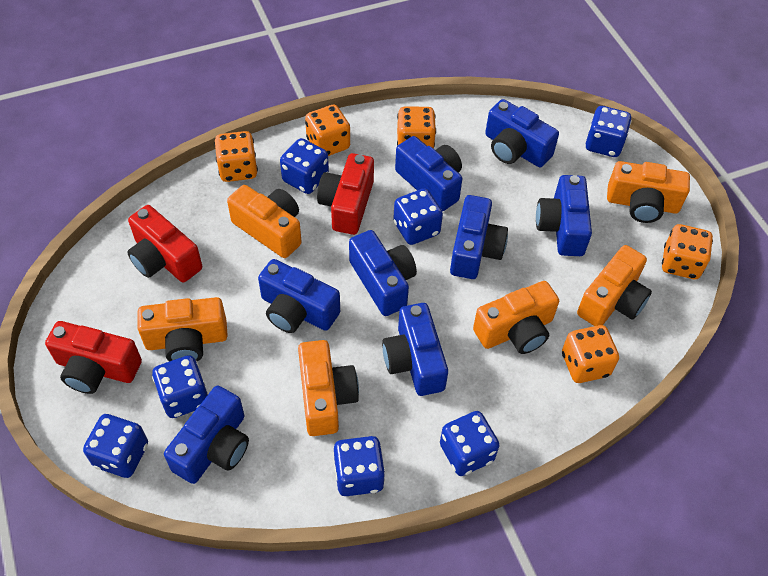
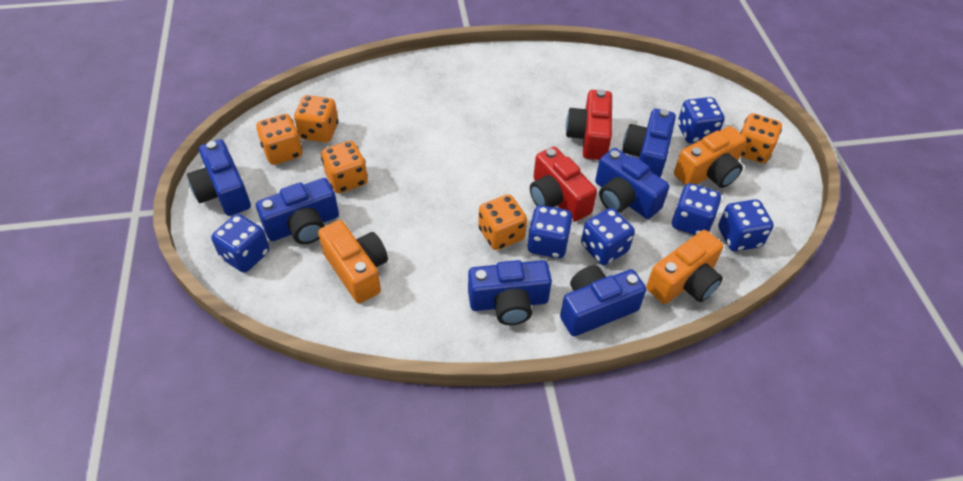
blue camera: [164,386,249,484] [258,259,340,333] [349,230,417,316] [382,303,448,396] [395,136,462,211] [450,195,508,279] [485,99,559,167] [536,175,592,256] = 8 -> [187,139,251,216] [256,178,339,244] [468,260,552,325] [560,265,646,336] [595,148,670,219] [622,109,676,178] = 6
blue dice: [83,414,148,478] [152,355,208,418] [280,138,329,194] [334,436,385,496] [393,188,443,245] [440,411,499,476] [586,106,632,157] = 7 -> [211,214,270,273] [528,205,573,258] [581,208,635,265] [672,183,721,235] [678,97,725,143] [718,199,774,251] = 6
orange camera: [137,297,228,361] [227,185,302,258] [298,340,359,436] [473,281,559,354] [577,245,652,326] [607,161,690,223] = 6 -> [318,220,388,303] [646,230,724,304] [674,126,747,188] = 3
red camera: [45,321,142,394] [127,205,202,283] [317,153,374,235] = 3 -> [530,147,597,222] [566,89,612,160] = 2

